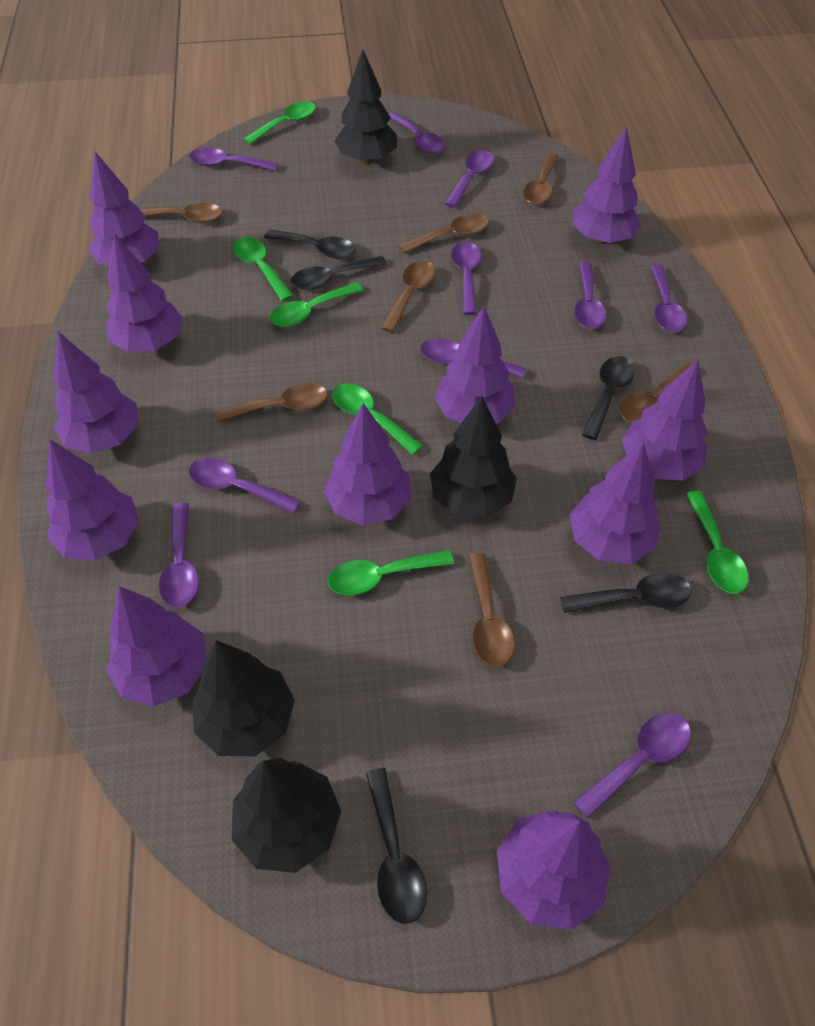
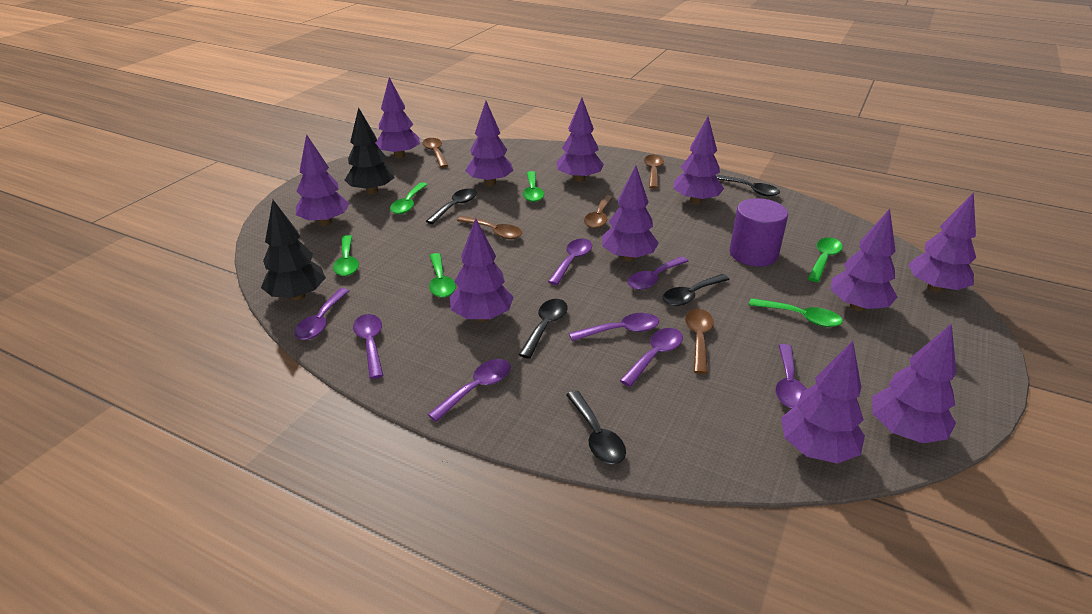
black tree: [193,640,295,756] [232,758,341,873] [334,49,397,164] [430,396,517,517] = 4 -> [261,200,326,301] [345,107,394,194] = 2
brown spoon: [139,203,222,223] [216,383,328,422] [381,261,435,333] [399,214,489,253] [468,552,515,667] [523,153,559,205] [619,363,692,422] = 7 -> [423,138,448,168] [457,216,522,239] [584,195,613,229] [644,155,664,189] [685,309,714,374] = 5
purple cylinder: none = 0 -> [730,198,788,267] = 1
purple spoon: [159,503,199,608] [189,148,278,171] [189,458,301,514] [389,112,445,154] [420,338,526,379] [444,150,494,208] [451,242,481,315] [573,713,691,818] [574,262,606,329] [650,265,687,333] = 10 -> [294,288,349,340] [353,314,384,379] [427,359,511,422] [548,239,592,285] [569,313,659,341] [620,328,683,387] [627,256,688,290] [775,344,807,408] = 8

